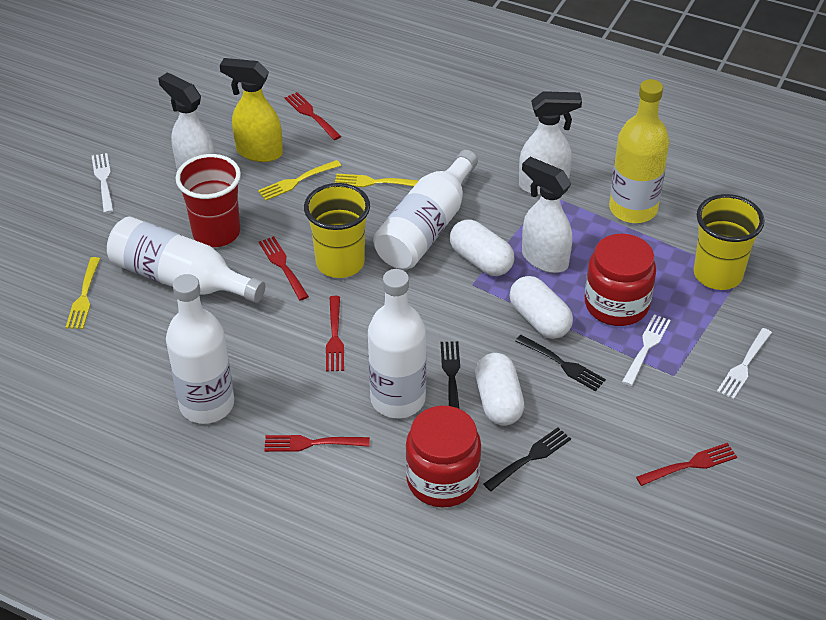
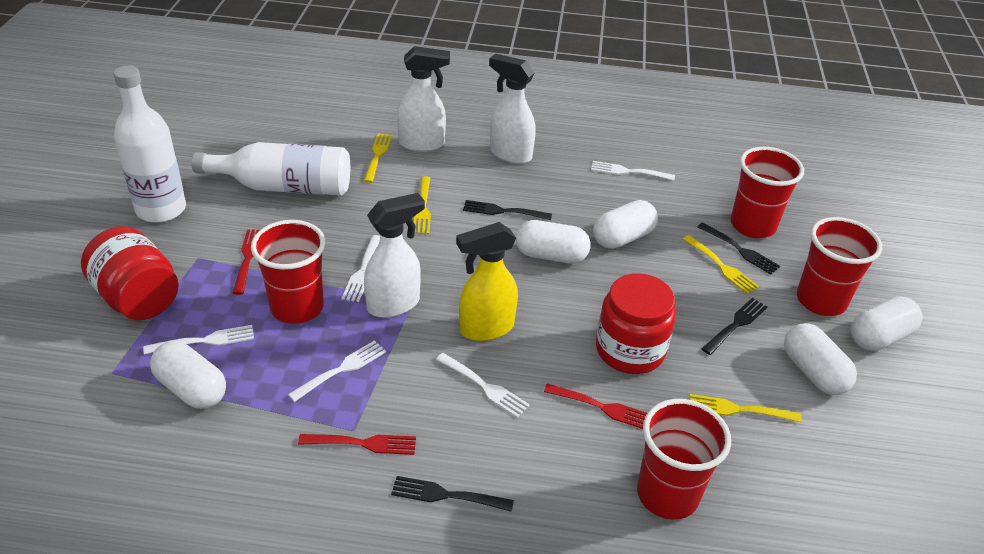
black fork: [441,341,460,409] [484,427,571,491] [515,335,606,391] = 3 -> [391,476,514,512] [463,200,552,220] [697,222,780,275] [702,298,768,355] = 4
red cup: [175,154,241,247] = 1 -> [251,220,326,324] [637,399,731,520] [731,147,804,238] [797,217,882,316] = 4
red fork: [259,236,309,300] [264,435,370,452] [285,92,341,140] [326,296,344,371] [636,443,737,486] = 5 -> [233,229,260,295] [298,434,416,455] [544,383,647,429] = 3
white bottle: [107,216,265,303] [166,274,234,424] [368,269,426,418] [373,150,478,269] = 4 -> [113,66,186,223] [191,142,350,196] = 2
white capsule: [450,219,514,276] [475,353,524,426] [510,276,573,339] = 3 -> [150,341,226,409] [516,220,590,264] [593,200,658,249] [784,323,857,395] [851,297,923,351] = 5
white fork: [92,153,114,213] [622,314,671,386] [717,328,772,399] = 3 -> [143,325,254,355] [288,340,386,402] [341,235,380,302] [436,353,530,418] [591,161,675,181] = 5
yellow bottle: [609,79,669,223] = 1 -> none = 0
yellow cup: [304,183,370,278] [694,194,765,290] = 2 -> none = 0
yellow fork: [66,257,100,329] [258,160,341,201] [335,174,419,187] = 3 -> [364,133,392,183] [414,176,431,234] [683,235,759,294] [690,394,801,422] = 4

